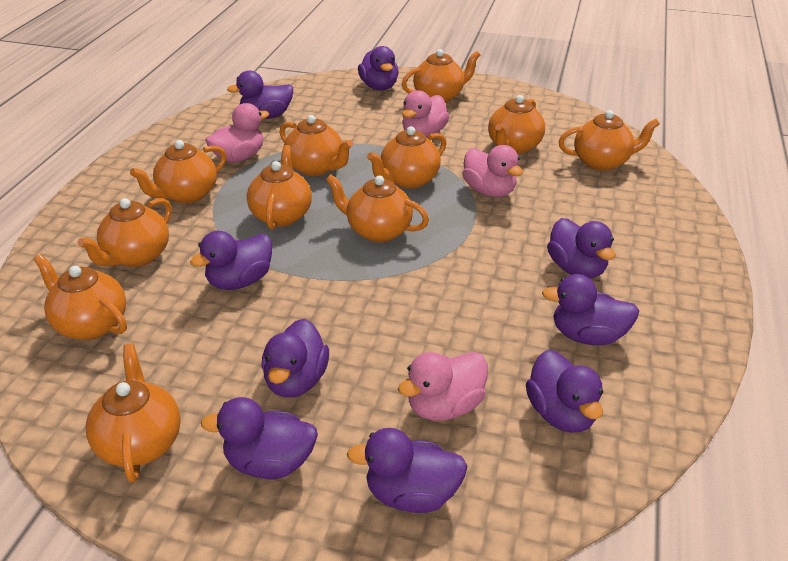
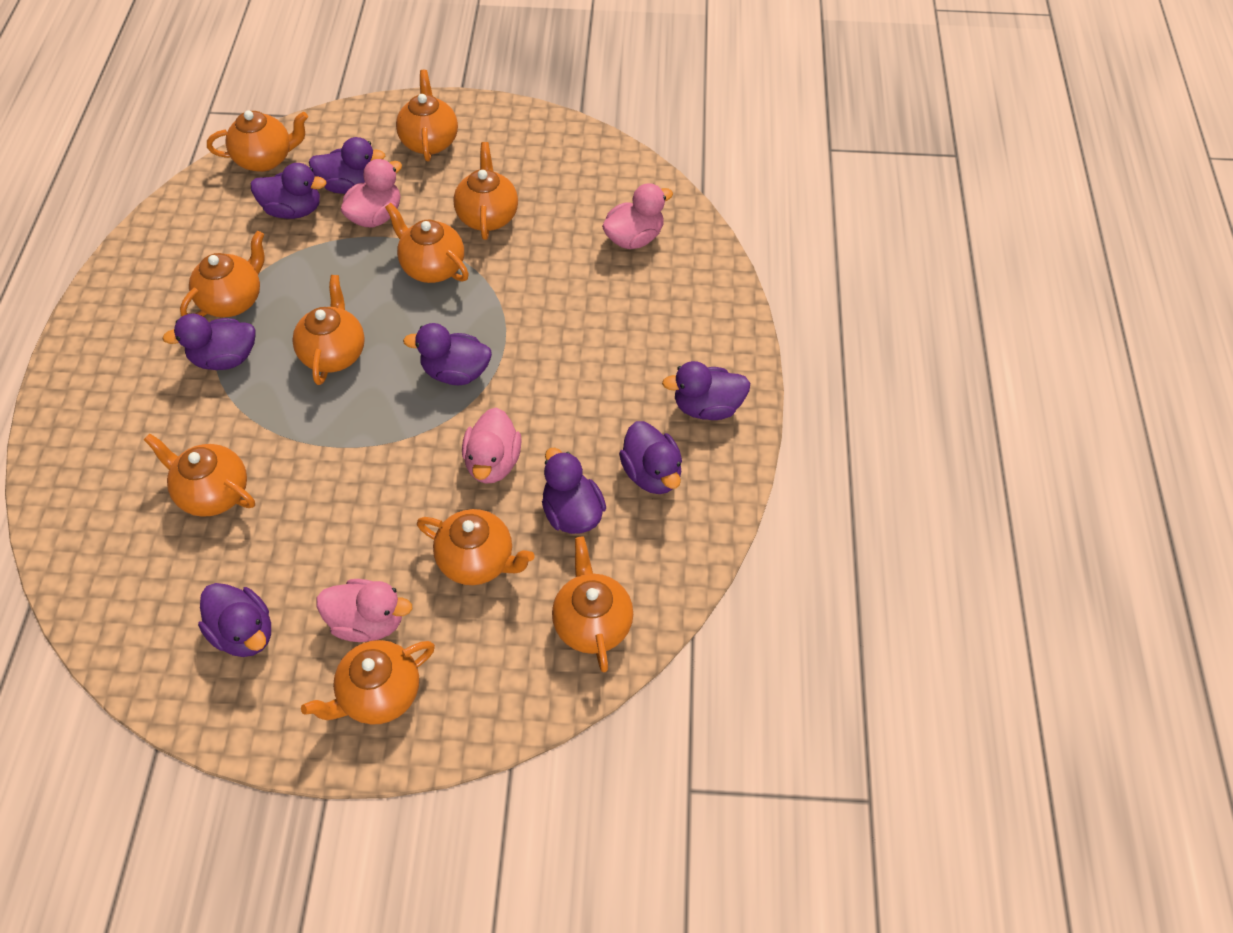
orange teapot: [33,254,127,340] [78,198,172,267] [86,344,181,482] [130,140,226,204] [247,145,312,230] [279,115,353,176] [326,174,429,242] [367,126,447,189] [402,49,480,103] [488,95,545,154] [559,110,660,171] = 11 -> [144,433,255,517] [180,231,265,318] [207,110,308,172] [292,275,365,385] [301,640,435,725] [385,203,469,283] [396,70,458,162] [417,509,535,585] [453,142,518,240] [552,537,633,673] = 10
purple duck: [190,231,272,290] [201,397,318,479] [227,71,293,119] [261,319,329,397] [347,428,468,513] [358,46,399,90] [526,350,603,432] [542,274,639,345] [547,218,615,279] = 9 -> [162,313,255,370] [198,583,271,657] [251,163,327,219] [309,137,385,194] [403,323,492,385] [542,448,606,534] [619,421,682,494] [662,361,750,420] = 8

